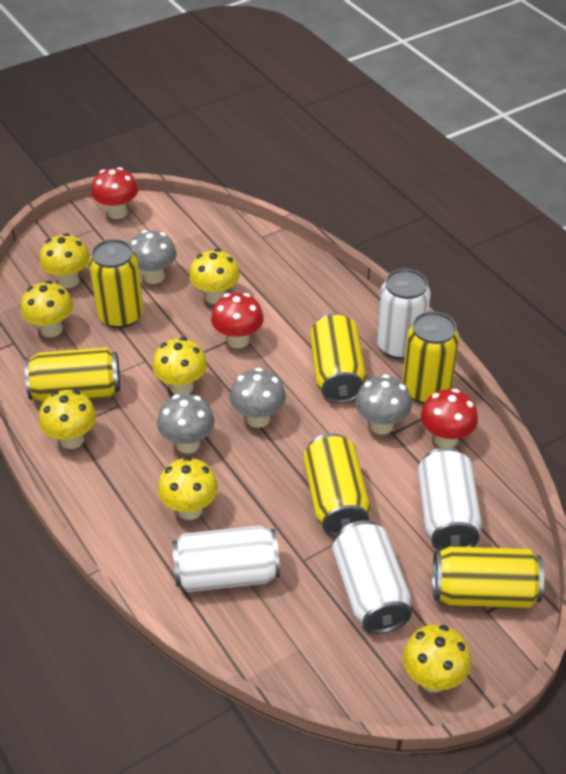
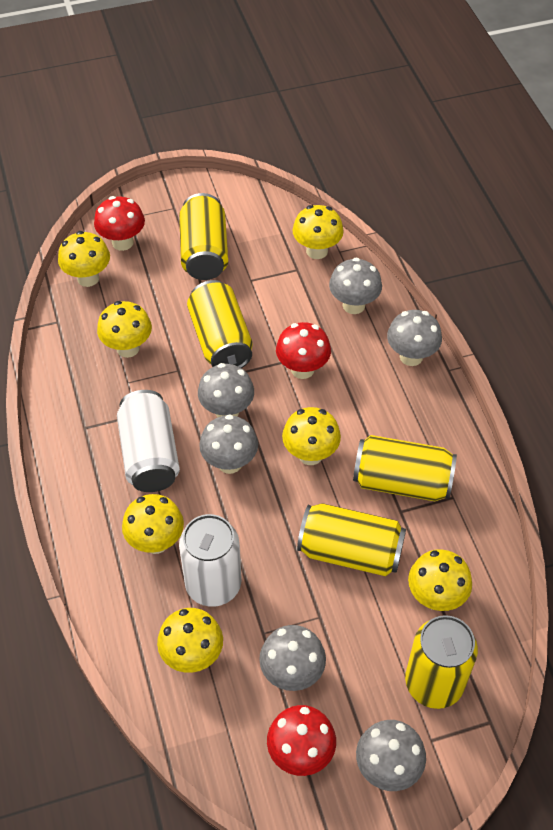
grey mushroom: [129,230,177,284] [157,394,215,454] [230,368,286,428] [355,374,412,434] = 4 -> [198,363,254,417] [199,414,258,474] [259,625,326,691] [329,258,382,314] [356,720,426,791] [387,310,442,366] = 6
white can: [172,526,280,592] [332,520,412,634] [377,269,431,359] [418,447,482,551] = 4 -> [117,390,180,492] [179,514,241,607] = 2
yellow can: [25,347,120,403] [89,239,143,328] [303,433,371,537] [310,313,367,404] [402,311,459,404] [432,546,544,608] = 6 -> [179,193,228,280] [187,280,253,368] [297,503,406,576] [353,435,457,501] [405,615,478,709] = 5

